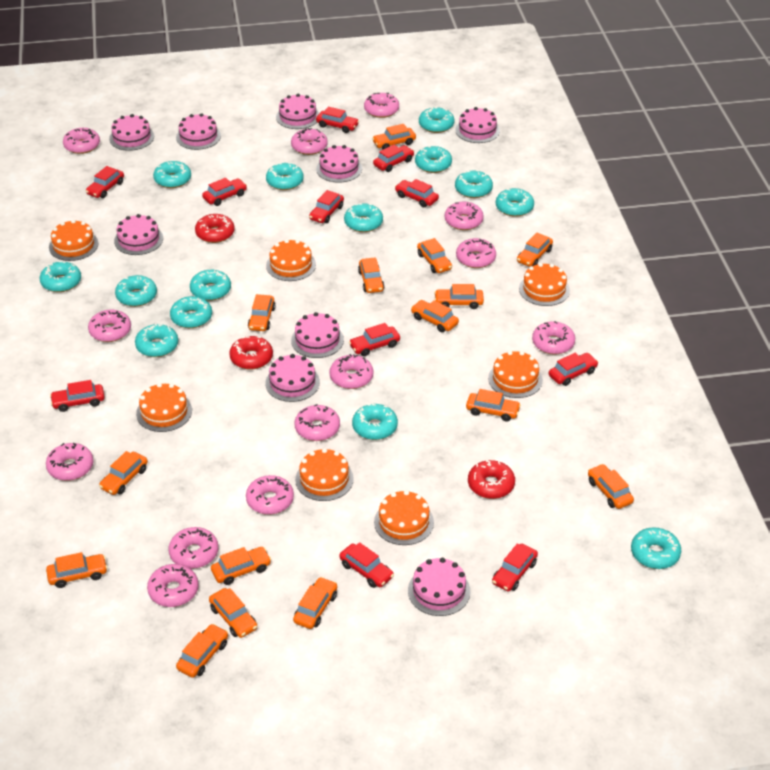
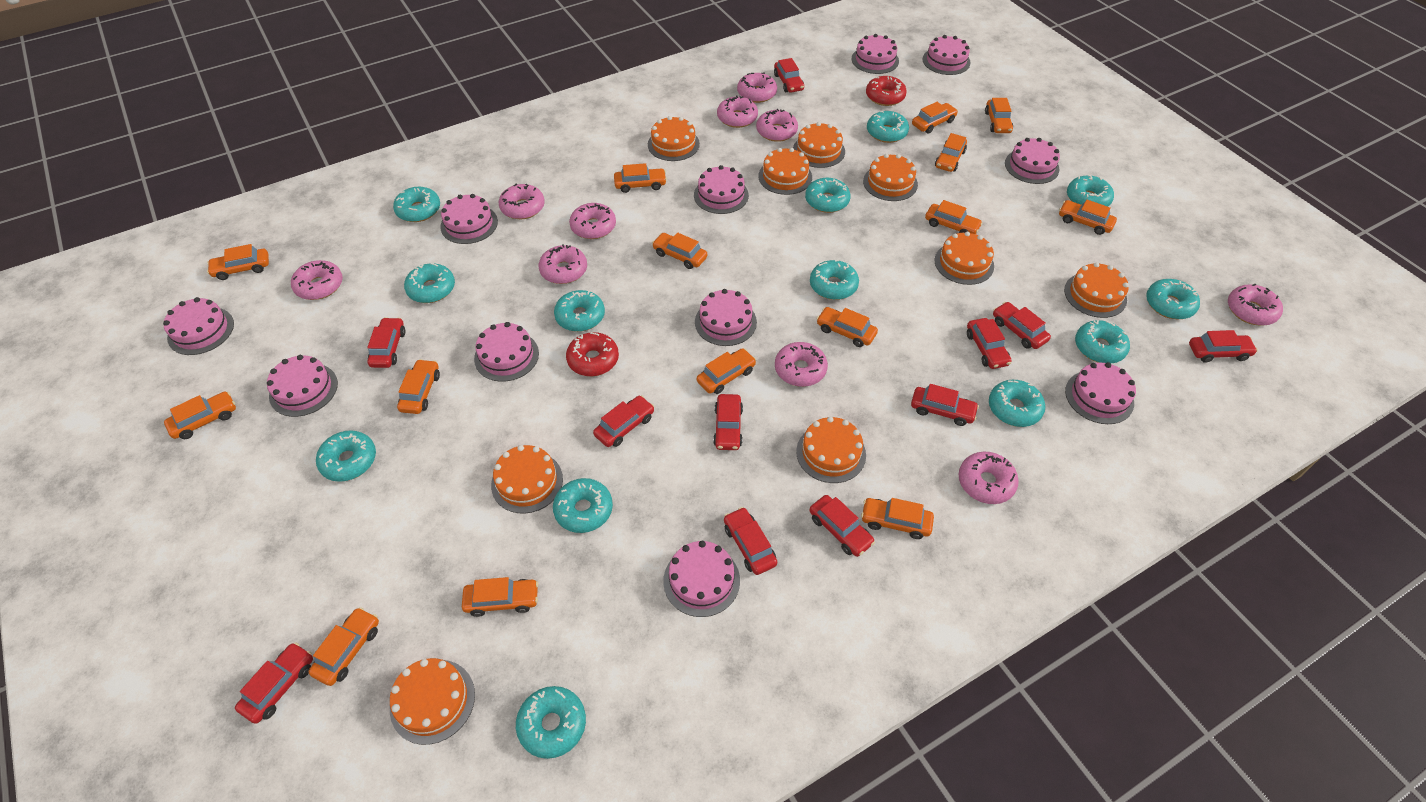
orange cake: [49,220,98,261] [136,383,192,432] [266,239,316,281] [295,448,354,501] [374,490,434,545] [488,351,543,398] [519,263,570,306] = 7 -> [390,658,475,745] [491,445,563,514] [648,116,700,161] [758,148,812,195] [793,122,845,168] [796,416,866,483] [863,154,918,201] [935,232,994,285] [1064,262,1129,318] = 9
pink cake: [109,114,154,151] [114,214,163,255] [176,113,221,150] [265,354,320,402] [276,94,319,129] [291,312,344,358] [316,145,362,183] [408,558,471,616] [455,107,500,143] = 9 -> [163,297,234,355] [267,355,338,417] [440,194,498,244] [474,322,539,382] [663,541,740,617] [694,165,749,214] [695,289,757,346] [851,34,899,74] [923,35,971,75] [1005,138,1060,184] [1065,362,1136,424] = 11
pink donut: [46,443,94,481] [63,128,100,154] [88,310,131,342] [147,564,199,607] [168,527,218,569] [246,475,294,515] [291,128,328,155] [294,404,340,441] [330,354,373,389] [364,93,399,118] [445,202,484,230] [456,238,496,268] [532,321,575,355] = 13 -> [291,260,343,300] [499,184,545,219] [539,245,587,284] [569,203,616,239] [717,96,758,128] [737,72,777,103] [756,109,798,142] [775,342,828,387] [959,452,1019,504] [1228,284,1283,326] = 10
red donut: [195,214,235,243] [229,336,273,370] [468,460,515,499] = 3 -> [566,332,619,377] [866,76,907,106] = 2
turquoise donut: [40,261,81,292] [115,275,157,307] [135,323,178,357] [153,161,191,188] [170,296,212,328] [190,270,231,301] [266,163,304,190] [344,204,383,232] [352,404,398,440] [415,146,452,173] [419,107,454,133] [455,170,493,198] [496,188,534,217] [631,527,681,569] = 14 -> [316,430,376,482] [393,187,440,222] [404,263,455,303] [516,686,586,759] [553,478,613,533] [554,290,605,332] [805,178,851,213] [810,259,859,300] [867,111,909,143] [989,380,1045,427] [1067,175,1114,207] [1075,320,1130,363] [1146,279,1200,319] = 13

